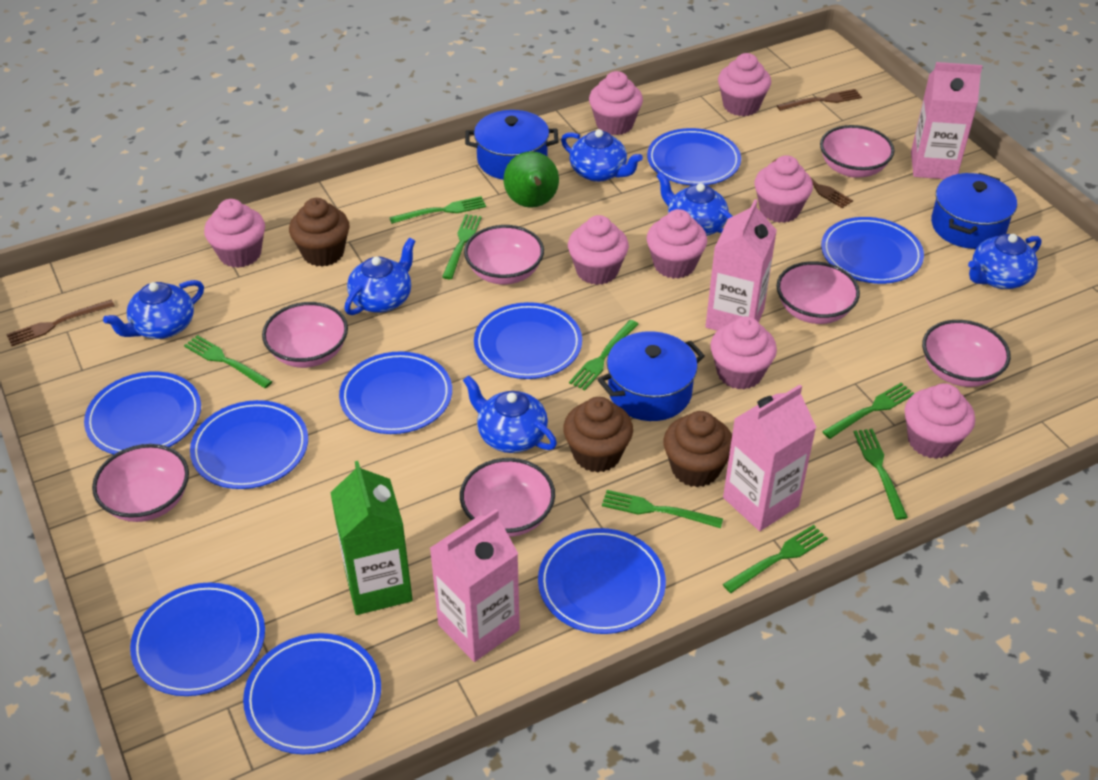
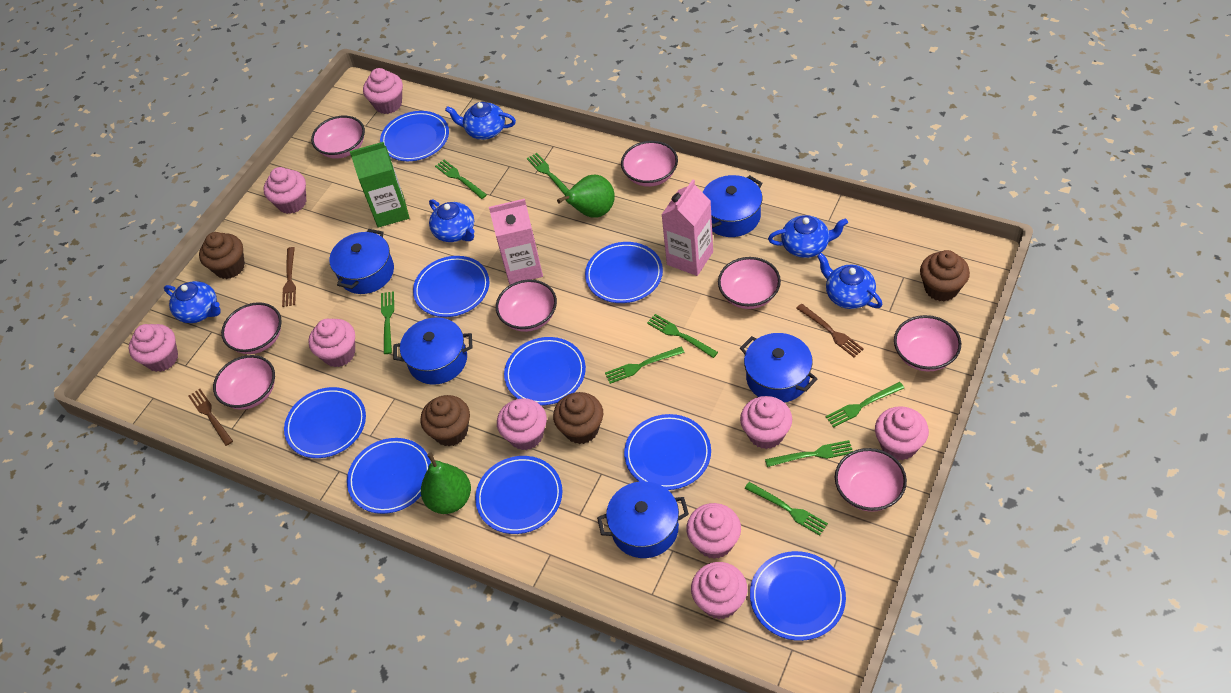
blue pot: [465,110,558,180] [598,331,705,421] [931,173,1017,249] = 3 -> [329,229,394,294] [393,317,472,385] [597,481,689,558] [703,175,762,237] [740,333,817,403] = 5
blue teapot: [103,280,204,339] [344,238,415,315] [463,375,557,453] [561,129,643,182] [657,172,733,236] [968,234,1042,289] = 6 -> [164,281,220,323] [429,199,475,242] [445,102,516,140] [768,215,848,258] [817,253,882,309] = 5
brown cupcake: [289,198,350,267] [563,397,633,472] [663,411,732,487] = 3 -> [199,232,245,279] [421,395,470,446] [553,392,603,444] [920,250,970,301] = 4
green pear: [504,151,559,208] = 1 -> [421,452,471,514] [557,175,615,218] = 2
pink bowl: [92,444,189,522] [262,302,348,368] [460,458,555,537] [464,225,544,284] [777,261,860,324] [820,125,894,178] [922,320,1011,387] = 7 -> [213,355,275,410] [221,302,282,354] [311,116,365,159] [496,280,557,332] [621,141,678,187] [718,257,781,309] [835,448,907,512] [894,315,961,372] = 8
pink carton: [430,509,520,662] [705,199,777,331] [723,385,817,531] [911,62,982,179] = 4 -> [489,199,543,285] [661,180,713,276] = 2
pink cupcake: [204,199,265,268] [568,215,629,285] [589,71,643,135] [646,209,707,279] [711,316,777,389] [718,53,771,116] [754,155,813,223] [905,383,975,459] = 8 -> [129,324,178,372] [263,167,307,214] [308,319,355,367] [363,68,403,114] [497,398,547,450] [686,503,741,559] [691,562,747,619] [740,396,792,449] [875,406,929,460] = 9

